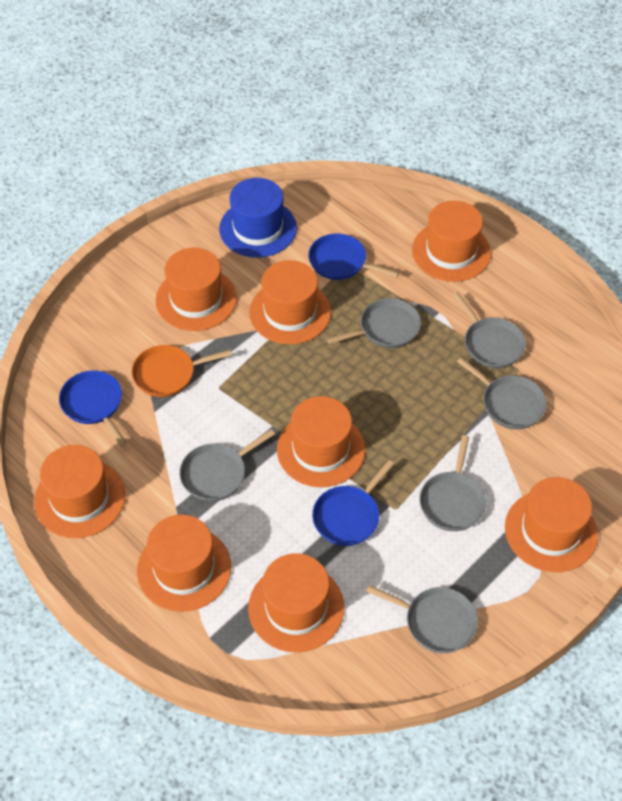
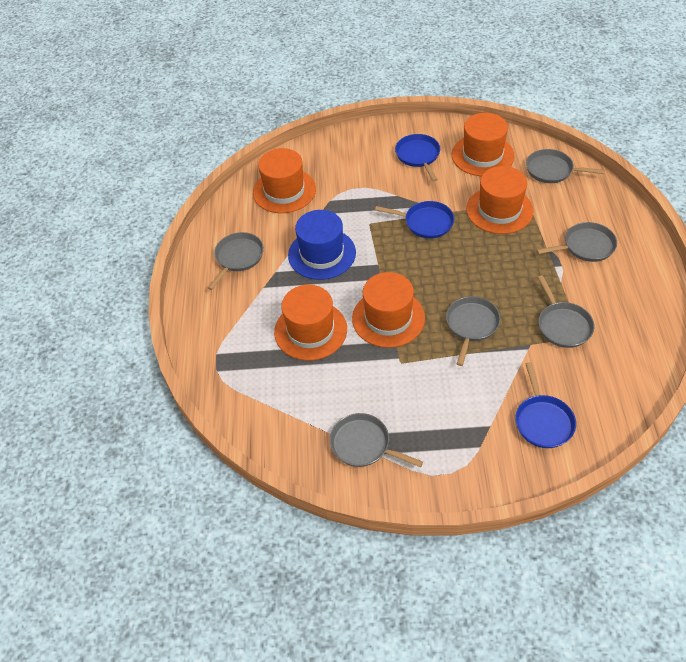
orange hat: [34,445,125,538] [137,515,231,612] [156,248,237,331] [248,553,344,653] [249,260,331,344] [277,396,365,487] [412,201,491,282] [505,477,598,572] = 8 -> [253,148,316,213] [274,285,347,361] [352,272,425,348] [452,113,515,176] [466,166,534,234] = 5
orange pan: [132,345,232,397] = 1 -> none = 0

